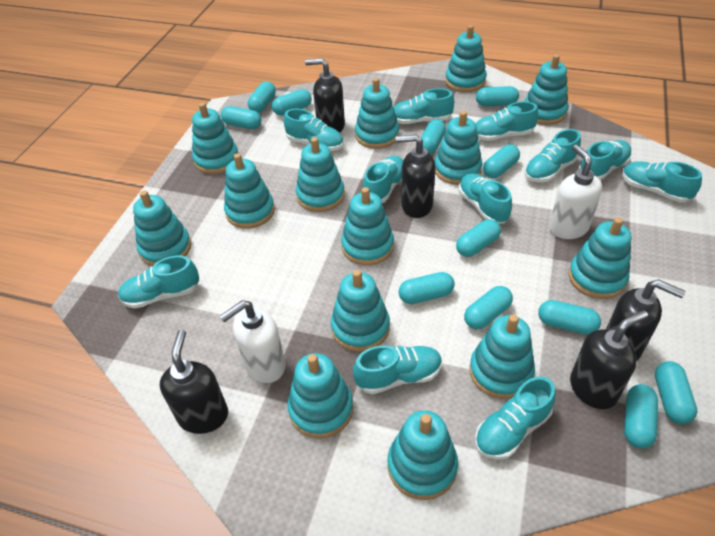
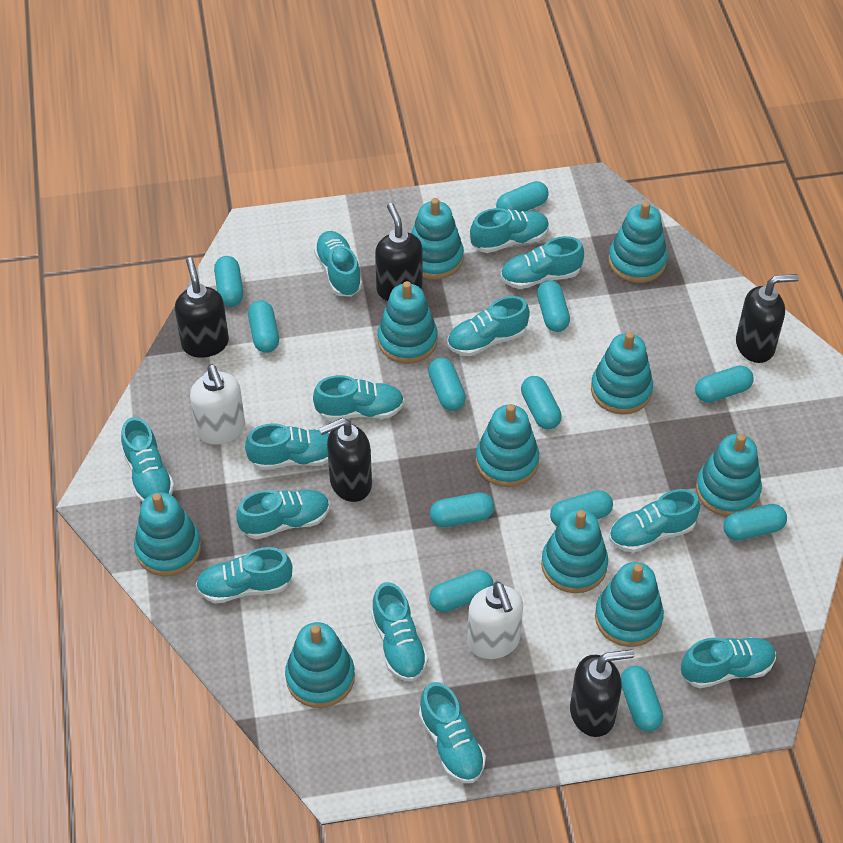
turquoise shoe: [118,256,199,309] [284,109,344,151] [353,346,442,394] [363,156,403,203] [394,88,454,124] [459,173,512,224] [475,101,538,141] [475,376,556,460] [524,129,581,182] [579,140,632,180] [622,162,702,202] = 11 -> [121,417,174,503] [196,547,292,603] [236,490,330,539] [245,423,330,470] [313,375,404,421] [314,231,362,297] [371,582,428,682] [419,682,486,783] [448,296,530,356] [470,208,549,253] [500,236,584,289] [609,489,700,553] [681,637,776,688] = 13
turquoise stacking toy: [133,190,191,266] [192,103,238,174] [224,153,275,229] [288,353,353,439] [296,137,345,212] [331,270,390,352] [341,187,394,265] [355,78,399,149] [388,410,458,500] [435,111,482,185] [445,25,487,92] [469,315,535,399] [525,54,568,125] [569,217,631,299] = 14 -> [134,492,201,576] [285,622,355,708] [377,281,438,364] [411,198,464,280] [476,404,539,487] [541,509,608,593] [591,332,653,414] [595,562,664,647] [608,201,668,283] [696,434,762,517] = 10

